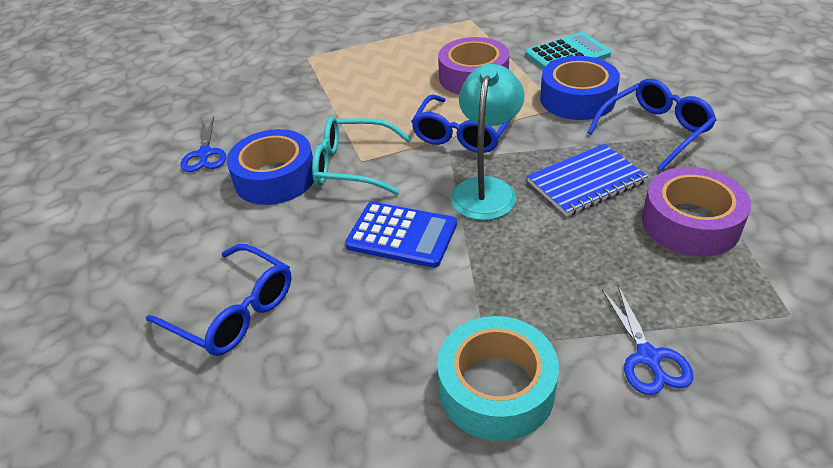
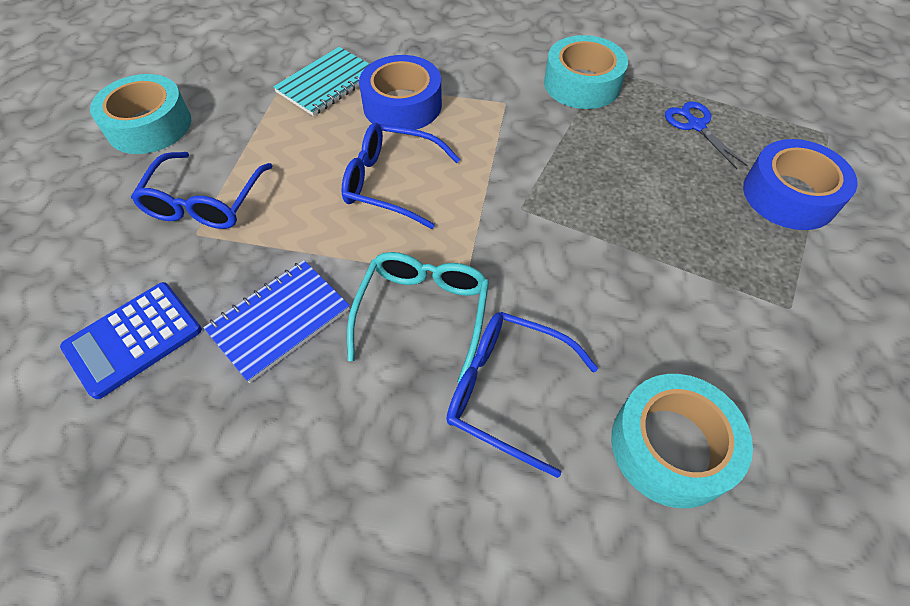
blue scissors: [181,116,226,172] [602,286,693,395] = 2 -> [665,101,748,169] = 1
purple tape: [438,37,509,95] [642,167,751,257] = 2 -> none = 0
turquoise calculator: [526,32,611,69] = 1 -> none = 0
turquoise lamp: [450,64,524,220] = 1 -> none = 0
turquoise notebook: none = 0 -> [273,47,369,116] = 1
turquoise tape: [437,316,559,441] = 1 -> [90,74,191,154] [544,35,628,109] [611,374,753,508] = 3

